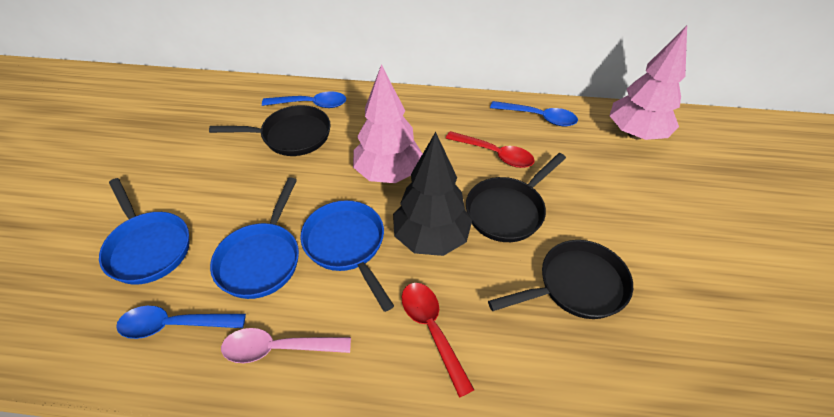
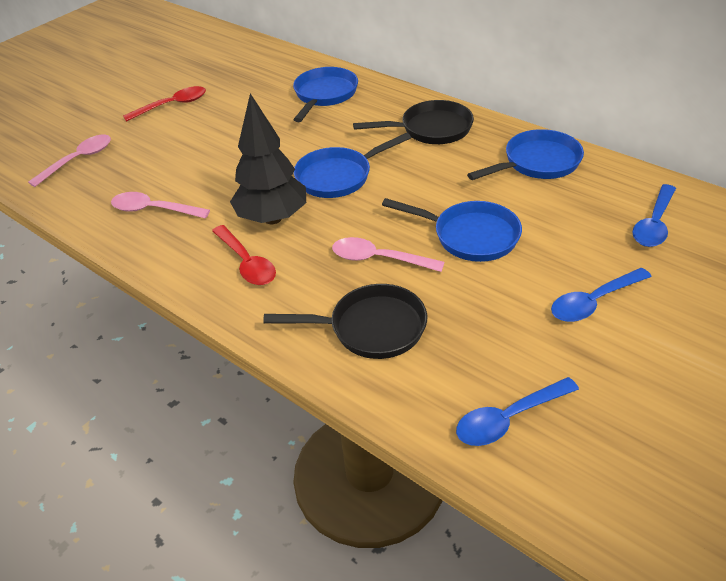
black pan: [209,105,331,156] [466,153,566,242] [488,240,633,319] = 3 -> [263,284,427,359] [353,100,474,144] = 2
blue pan: [99,178,190,285] [210,177,299,299] [300,200,394,312] = 3 -> [293,67,358,122] [294,133,411,198] [382,198,522,262] [467,129,584,180] = 4
pink spoon: [221,328,351,363] = 1 -> [28,135,111,187] [111,192,210,219] [332,237,445,272] = 3
pink tree: [353,64,423,183] [610,26,687,140] = 2 -> none = 0

